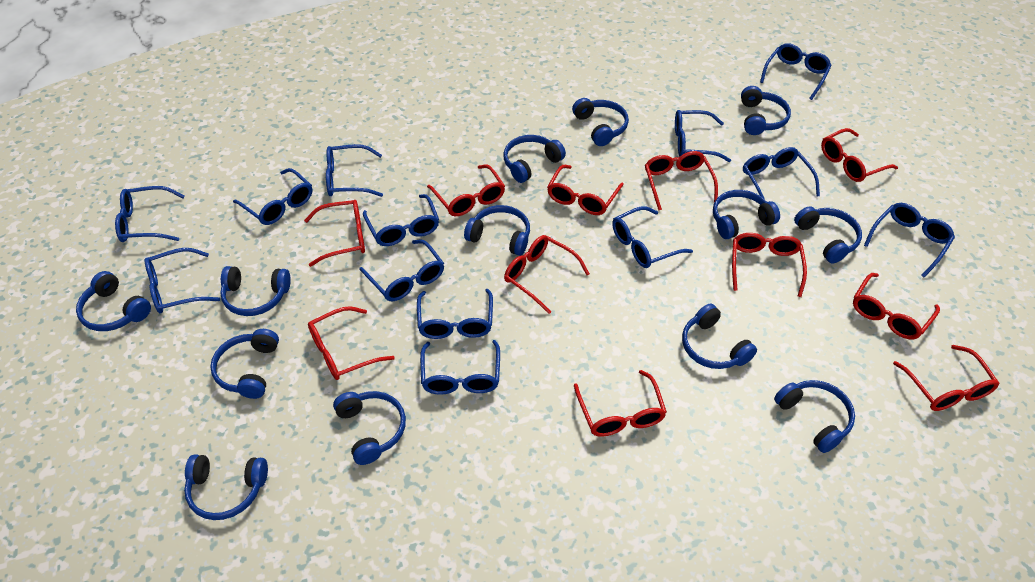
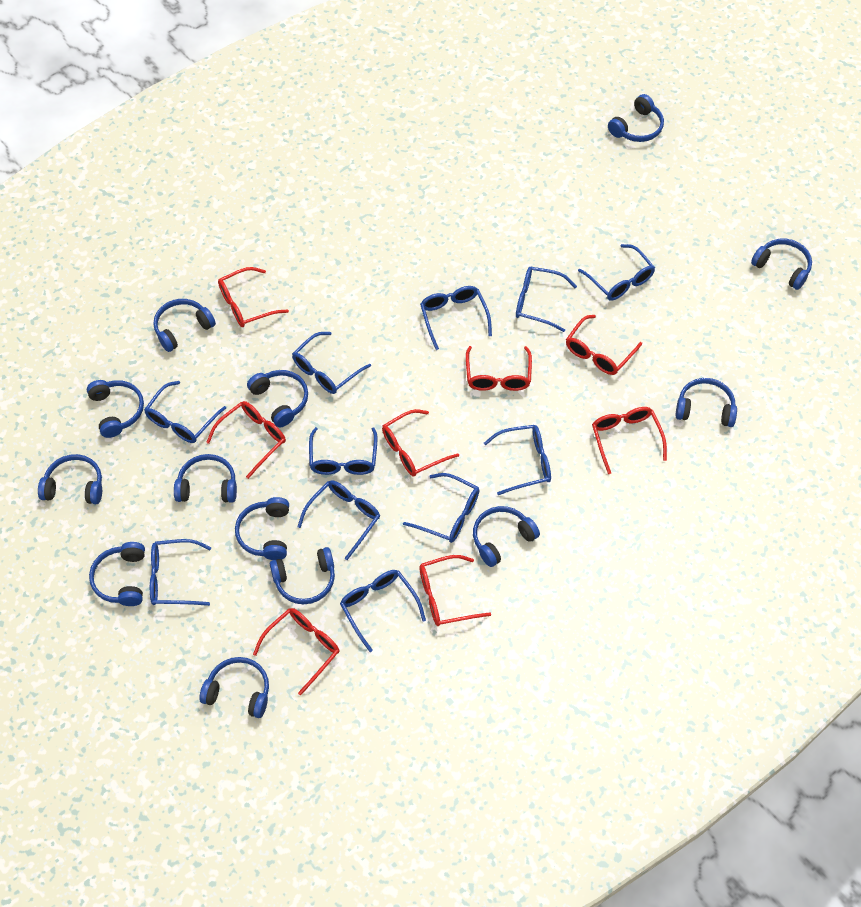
blue glasses: [115,186,185,242] [145,248,220,314] [233,168,312,225] [326,144,383,197] [359,240,444,301] [363,194,439,246] [417,289,493,339] [420,340,500,395] [612,206,693,268] [675,110,731,162] [743,147,820,199] [760,43,832,100] [864,203,955,277] = 13 -> [144,381,226,443] [150,539,211,606] [292,332,371,394] [297,480,380,560] [309,427,378,475] [340,570,426,652] [403,473,479,543] [420,286,492,350] [484,425,551,495] [516,267,577,332] [578,244,655,301] = 11
red glasses: [304,200,365,267] [308,306,395,380] [427,164,505,216] [504,235,590,314] [547,165,624,215] [574,370,667,437] [645,151,718,210] [732,233,807,297] [821,128,898,182] [853,273,940,339] [893,345,1000,411] = 11 -> [206,401,286,479] [218,267,289,327] [253,608,339,695] [382,409,459,476] [419,555,491,626] [466,346,532,391] [566,315,642,375] [592,407,667,474] = 8

